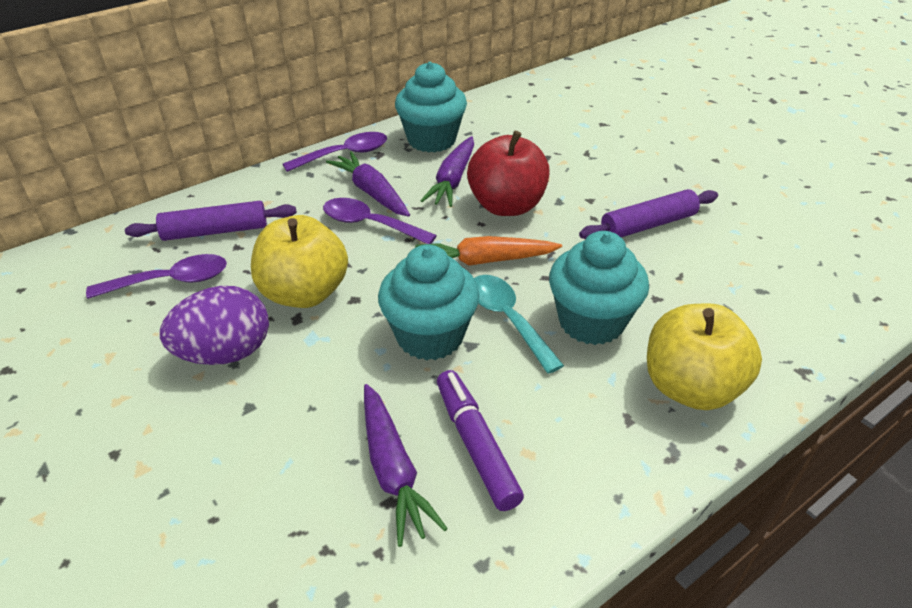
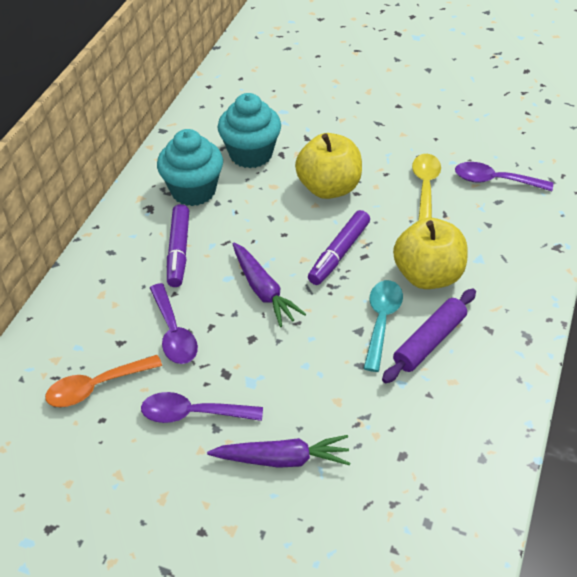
orange carrot: [415,236,562,266] = 1 -> none = 0
orange spoon: none = 0 -> [45,355,162,407] = 1
purple carrot: [326,151,410,217] [364,384,448,547] [420,136,474,207] = 3 -> [207,435,350,468] [233,243,306,327] = 2
purple egg: [160,286,269,365] = 1 -> none = 0
purple marker: [437,370,524,511] = 1 -> [167,204,189,287] [308,210,370,285] = 2
purple rolling pin: [125,201,297,241] [579,189,718,239] = 2 -> [382,289,476,383] = 1
red apple: [467,131,550,216] = 1 -> none = 0
turquoise cupcake: [378,244,480,360] [395,62,467,153] [549,231,649,345] = 3 -> [157,129,223,206] [218,93,281,168] = 2
yellow spoon: none = 0 -> [412,154,441,221] = 1

